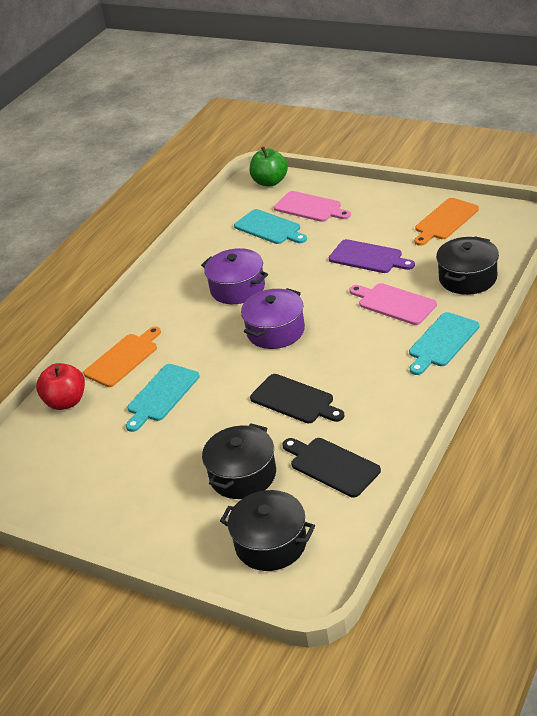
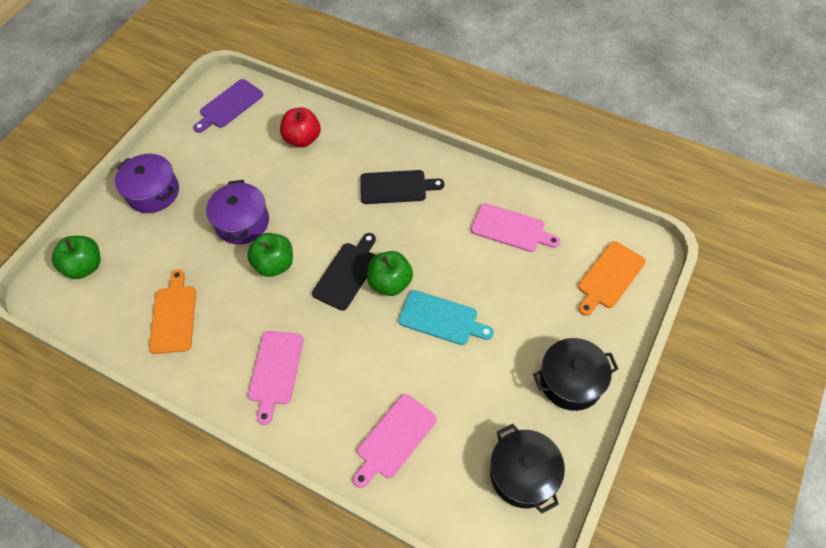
black pot: [202,423,276,499] [220,490,315,571] [436,236,499,295] = 3 -> [490,424,565,513] [533,338,619,411] = 2
green apple: [250,147,288,187] = 1 -> [52,236,100,279] [247,233,293,277] [367,251,413,296] = 3
pink cutting board: [274,191,351,222] [349,283,437,325] = 2 -> [248,331,304,425] [353,394,437,488] [471,203,561,252] = 3
turquoise cutting board: [126,364,200,432] [234,209,307,244] [409,312,479,375] = 3 -> [398,290,494,345] = 1

